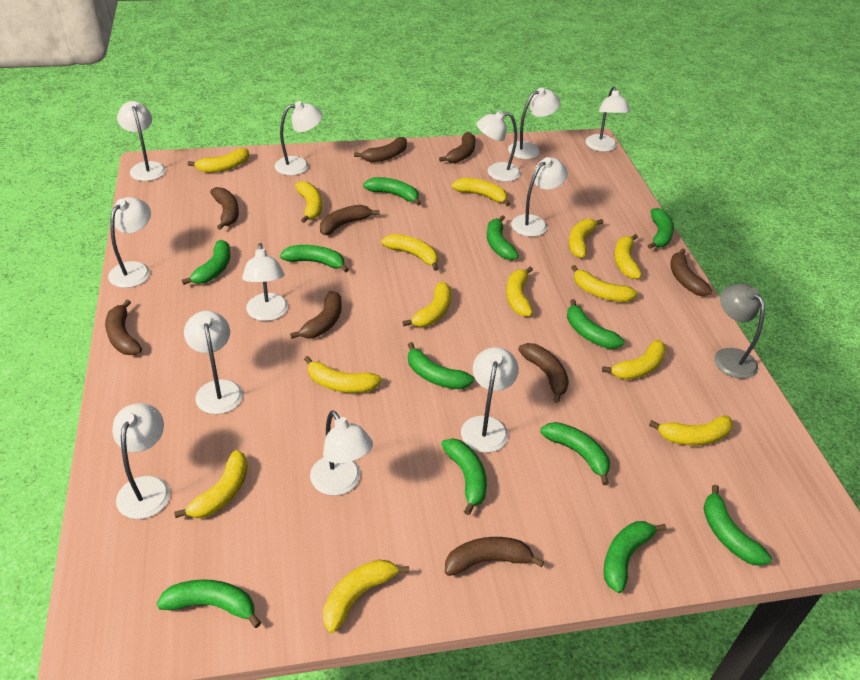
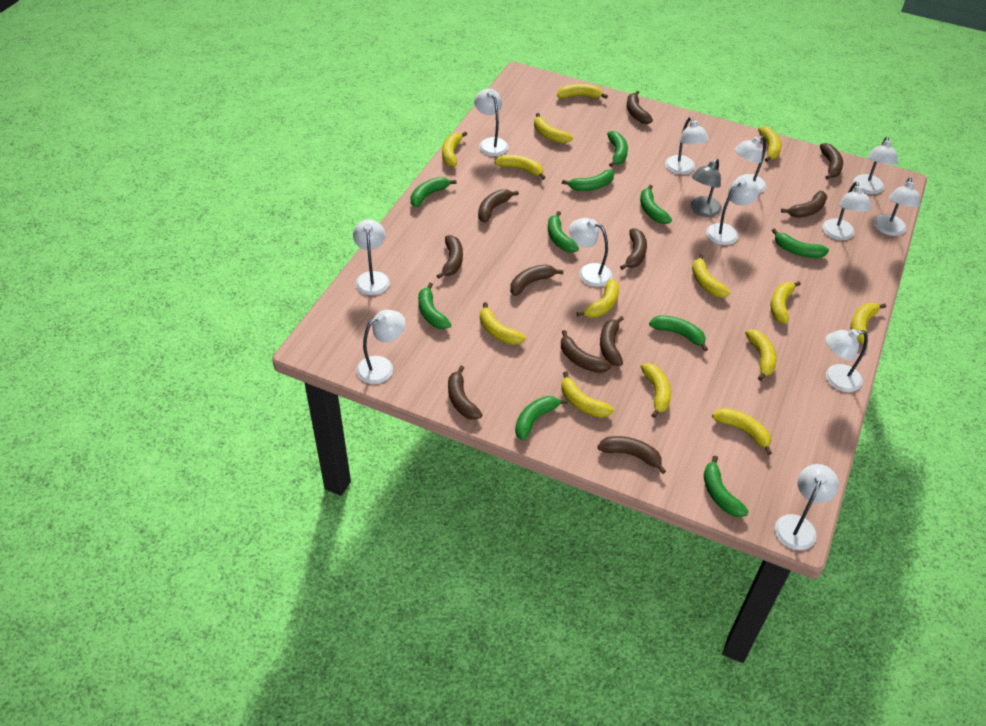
brown banana: [105,299,142,355] [210,187,239,230] [290,291,342,339] [320,205,380,235] [354,137,407,162] [439,132,476,163] [445,537,544,576] [518,343,569,403] [670,248,712,296] = 9 -> [437,235,463,279] [448,366,483,420] [478,189,519,223] [510,264,563,296] [561,330,612,373] [598,436,666,474] [600,316,624,366] [620,228,647,270] [627,91,653,124] [781,191,827,218] [820,143,843,180] = 11
green banana: [157,579,261,628] [182,240,231,285] [280,245,349,273] [363,177,421,206] [408,342,474,389] [441,438,487,515] [487,215,519,260] [540,422,610,485] [567,299,625,349] [604,521,666,593] [648,208,674,249] [703,485,772,566] = 12 -> [410,177,457,207] [418,283,451,329] [515,396,568,441] [548,211,579,252] [562,169,614,191] [607,131,628,167] [640,185,672,224] [649,315,708,351] [704,455,749,517] [772,228,829,258] = 10

